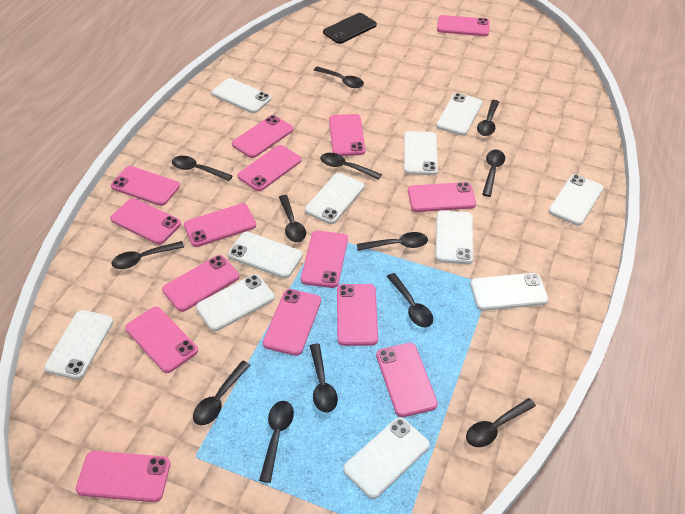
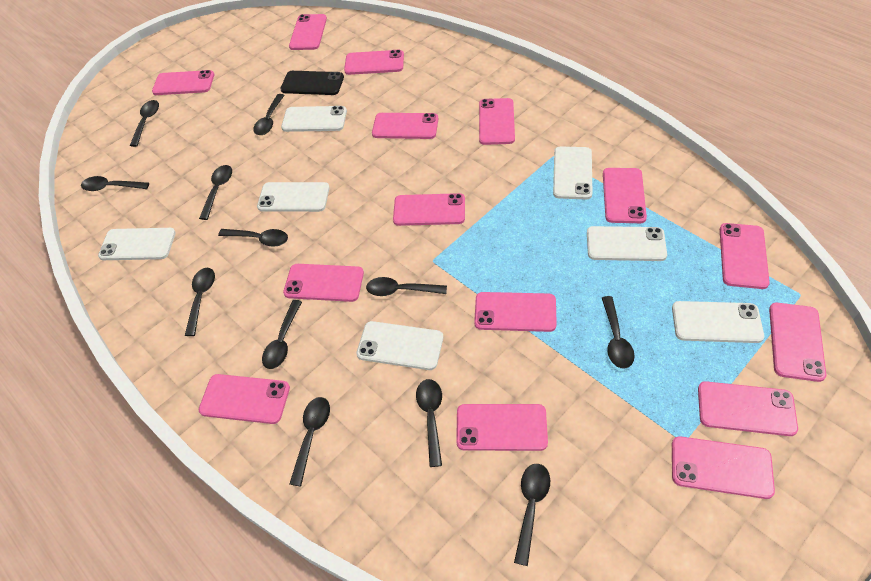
black spoon: [112,241,184,269] [172,156,233,181] [193,361,250,425] [259,401,294,483] [279,195,306,242] [310,344,338,413] [314,66,364,88] [320,153,382,180] [357,232,428,251] [387,273,433,327] [466,398,536,447] [477,100,499,136] [482,150,505,197] = 13 -> [81,176,149,191] [130,100,159,147] [185,268,215,336] [199,165,232,220] [218,229,288,247] [253,94,285,135] [262,300,302,369] [290,397,330,486] [366,277,447,296] [416,379,442,467] [514,464,550,566] [602,296,635,369] = 12
white phone: [44,310,113,380] [196,274,275,331] [211,78,272,113] [228,232,303,279] [305,173,364,224] [343,417,430,499] [404,131,438,175] [435,210,473,264] [436,93,482,136] [470,273,548,311] [549,174,604,226] = 11 -> [98,228,176,260] [257,182,330,212] [281,106,347,132] [356,321,443,370] [553,146,593,199] [587,226,667,261] [672,301,764,343] = 7

